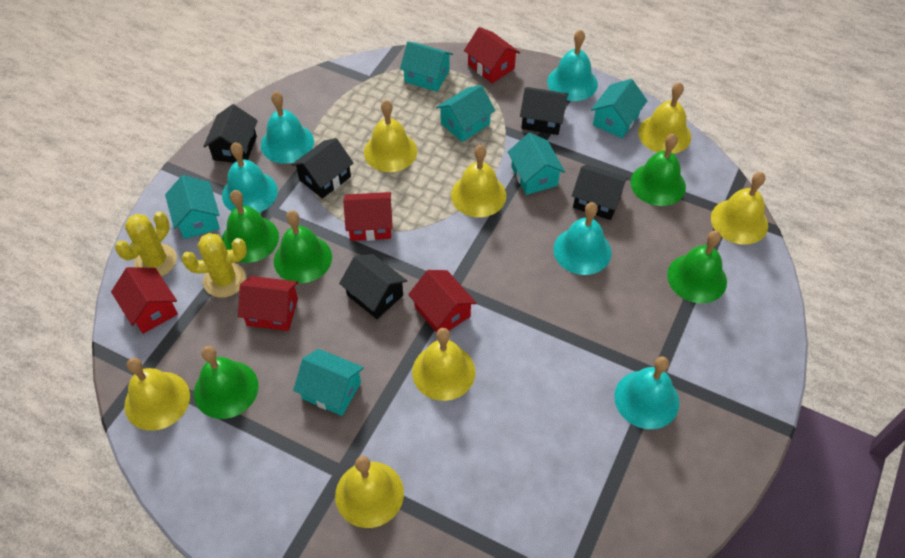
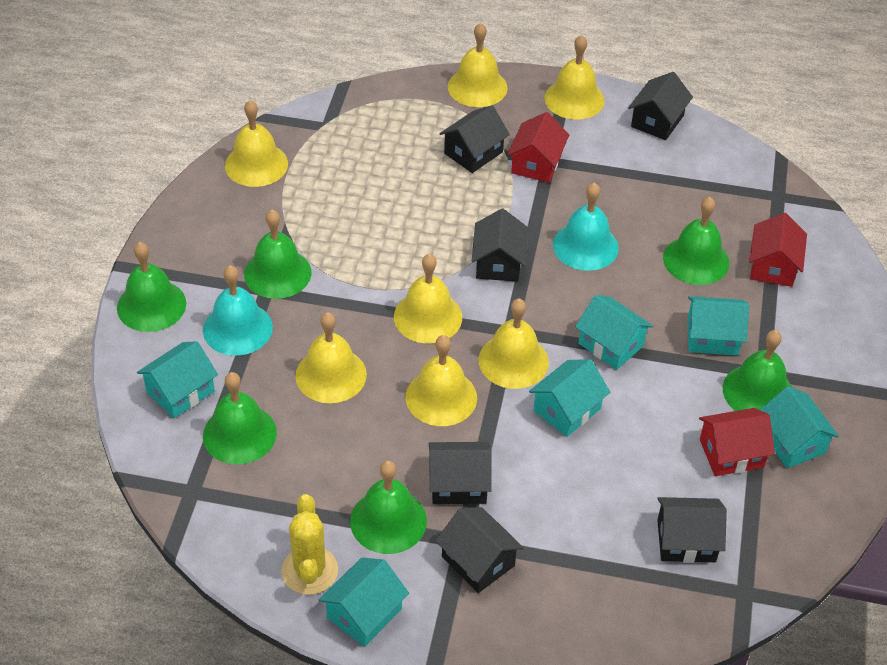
black house: [203,104,258,163] [291,138,354,199] [339,254,407,319] [520,87,569,135] [572,164,629,220] = 5 -> [429,442,492,504] [435,507,524,593] [439,105,510,173] [472,209,528,282] [628,72,693,140] [657,497,727,563] = 6
green bell: [194,346,259,419] [222,190,279,263] [274,210,332,283] [631,134,686,206] [667,230,727,303] = 5 -> [117,242,186,332] [203,372,277,464] [244,210,312,299] [350,460,427,554] [663,197,729,285] [723,330,792,411] = 6
red house: [111,267,178,334] [238,276,298,331] [343,192,393,241] [408,270,476,333] [464,27,520,83] = 5 -> [507,112,569,183] [699,408,775,476] [749,213,807,287] = 3
turquoise bell: [222,142,278,213] [261,91,314,164] [547,30,598,101] [553,202,611,275] [614,356,679,429] = 5 -> [203,265,273,356] [553,183,619,271] = 2
yellow cactus: [115,211,177,277] [182,233,247,298] = 2 -> [281,494,338,595] = 1

